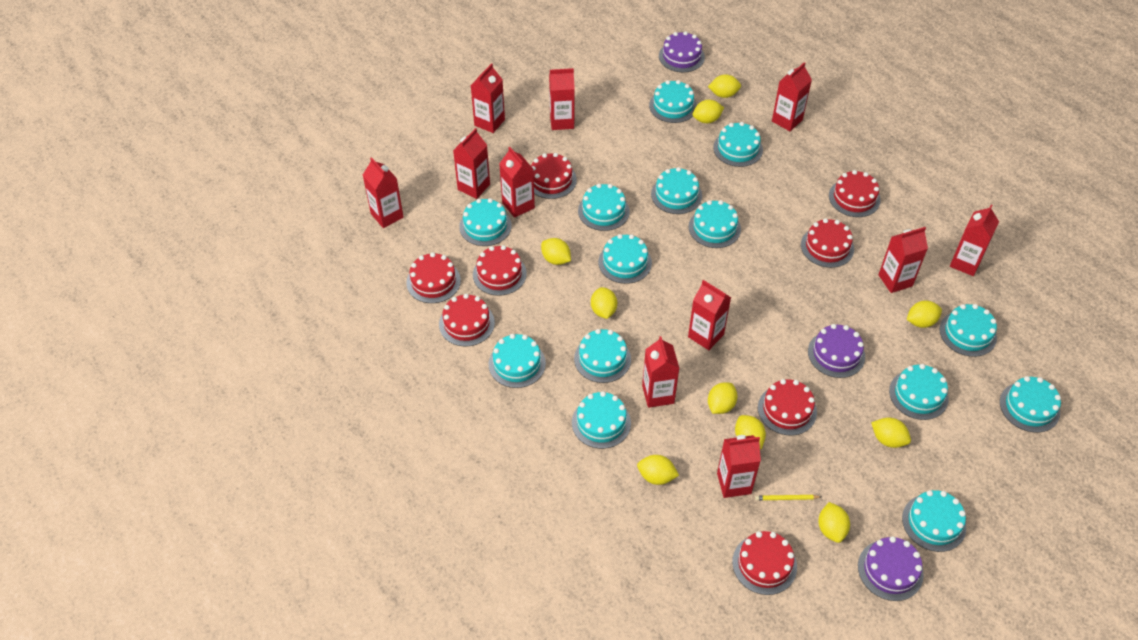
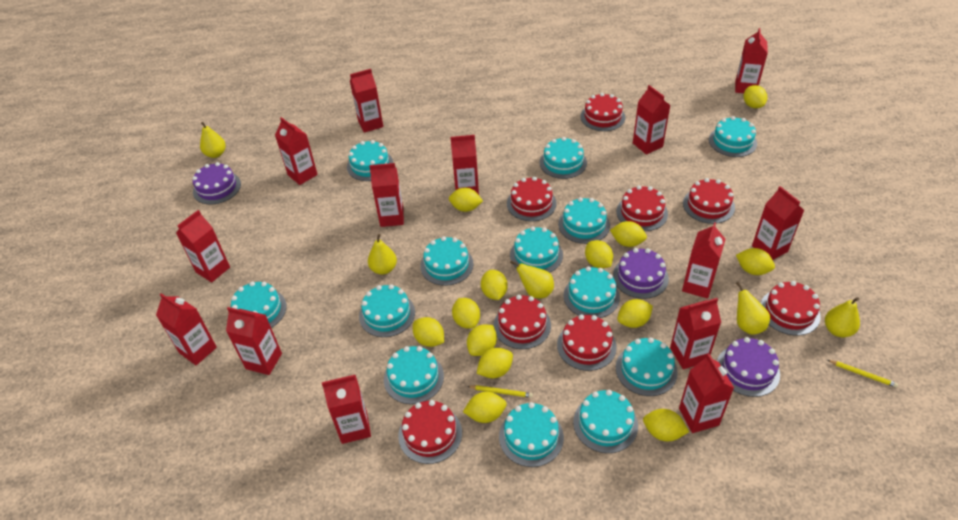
red carton: [363,157,404,228] [453,128,490,199] [471,63,505,133] [499,147,535,218] [549,68,575,130] [642,336,679,408] [688,280,731,350] [717,435,761,498] [772,62,812,131] [878,227,928,293] [950,205,999,276] = 11 -> [156,293,217,365] [176,210,230,283] [226,307,282,375] [275,117,318,185] [322,375,371,444] [350,69,383,133] [369,163,404,227] [450,135,479,195] [633,85,671,155] [670,298,721,369] [679,354,734,433] [682,222,726,299] [735,28,768,93] [752,186,804,260] = 14
turquoise cake: [459,198,512,246] [489,334,546,388] [572,391,631,449] [574,329,631,383] [578,184,630,231] [598,234,652,284] [649,80,697,123] [651,167,702,214] [689,200,741,248] [713,122,763,167] [889,364,949,420] [902,490,966,552] [940,304,997,357] [1000,376,1061,433] = 14 -> [231,281,287,328] [347,140,393,181] [359,284,415,337] [384,346,444,404] [420,236,474,286] [499,402,564,467] [510,227,563,273] [540,137,587,179] [558,197,610,244] [563,266,620,318] [573,390,638,453] [616,337,678,396] [709,116,757,157] = 13
yellow lemon: [541,238,571,265] [591,287,617,319] [637,455,679,485] [693,100,724,123] [708,74,741,98] [708,382,737,414] [735,415,766,449] [819,502,850,543] [871,417,911,448] [907,301,942,328] = 10 -> [413,317,444,347] [449,188,483,212] [452,298,480,329] [463,392,507,423] [467,324,497,356] [477,348,513,378] [481,270,508,300] [585,240,613,268] [610,221,647,247] [617,299,653,328] [643,409,689,441] [736,248,775,275] [744,85,767,108] = 13
yellow pear: none = 0 -> [200,122,226,158] [368,234,397,275] [510,260,554,298] [736,282,770,335] [825,297,860,337] = 5
yellow pencil: [755,495,821,500] = 1 -> [467,385,533,398] [828,360,898,388] = 2

